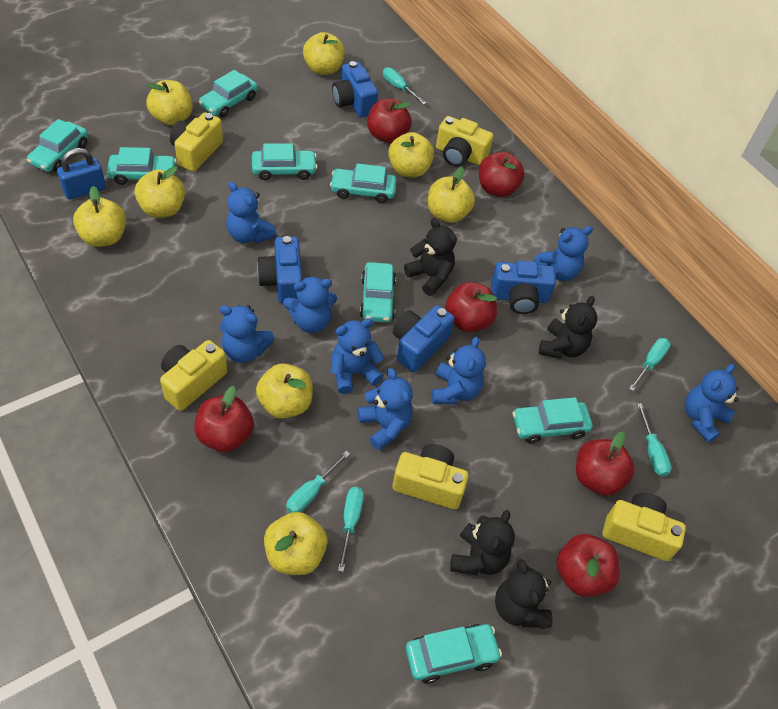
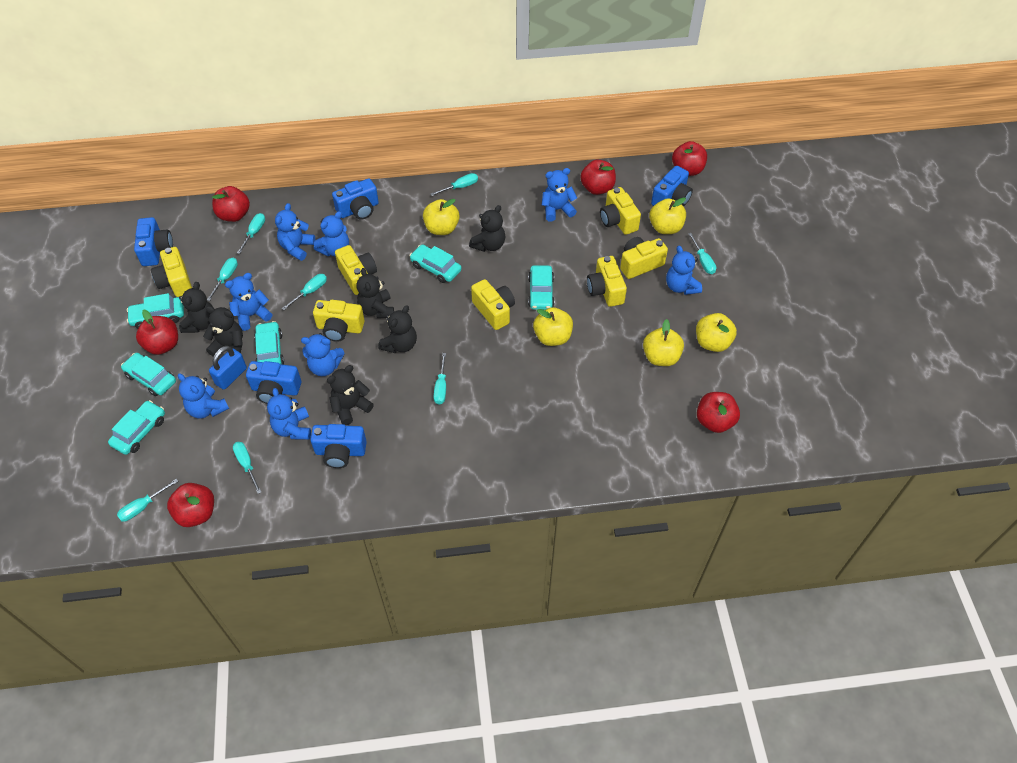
black teddy bear: [404,218,457,296] [450,510,515,575] [495,559,553,629] [539,296,597,359] = 4 -> [179,282,214,333] [203,306,243,357] [327,365,374,425] [356,268,394,318] [378,305,417,353] [469,205,505,252] = 6
blue camera: [257,236,302,303] [332,61,378,117] [393,305,454,372] [491,260,556,314] = 4 -> [134,217,173,266] [246,361,301,404] [311,424,367,468] [332,178,379,220] [651,166,693,206] = 5
turquoise car: [27,119,88,172] [107,147,177,185] [199,70,258,117] [252,143,318,180] [330,164,397,203] [360,262,396,323] [406,624,502,684] [513,397,593,444] = 8 -> [108,400,165,455] [121,353,176,396] [127,293,184,328] [254,321,284,365] [409,244,462,283] [528,265,554,310] = 6
turquoise screwdriver: [286,451,350,513] [338,487,364,572] [383,67,426,105] [629,338,671,391] [637,403,671,477] = 5 -> [117,479,178,522] [207,258,238,301] [233,442,261,494] [237,213,265,254] [282,274,327,310] [431,173,478,196] [434,353,446,404] [688,233,716,274] = 8
yellow apple: [73,186,126,247] [135,166,185,218] [147,80,193,125] [256,363,313,419] [264,512,328,575] [303,32,345,75] [388,132,434,177] [428,167,475,223] = 8 -> [423,199,460,235] [533,307,573,346] [643,319,684,366] [649,197,686,234] [696,313,737,352] = 5
yellow camera: [160,340,227,411] [170,112,223,172] [392,444,469,510] [436,116,493,167] [602,493,686,561] = 5 -> [151,247,192,297] [313,300,365,342] [335,245,377,295] [471,279,515,330] [587,256,627,307] [600,187,641,235] [620,237,668,279] = 7

